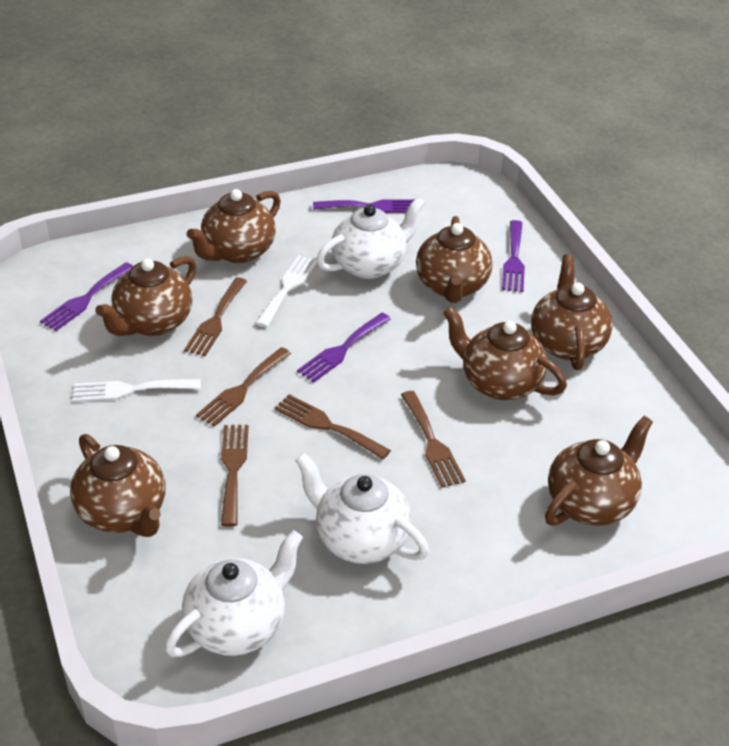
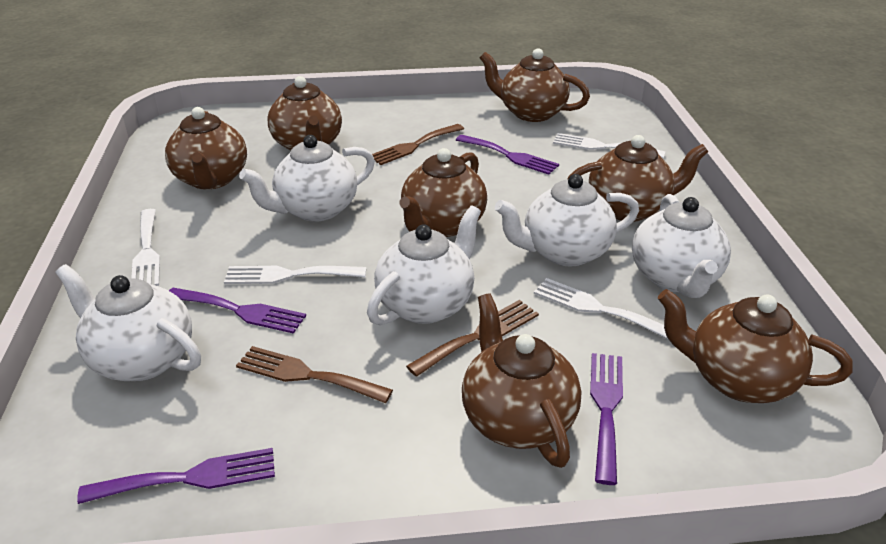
brown fork: [184,277,247,356] [196,347,291,427] [221,425,249,527] [274,394,391,459] [401,391,466,487] = 5 -> [236,346,393,403] [372,124,464,165] [406,300,539,377] = 3
white fork: [73,379,201,402] [256,255,317,327] = 2 -> [131,209,160,286] [224,266,366,284] [534,278,669,340] [553,133,665,158] = 4
white teapot: [165,530,303,657] [295,453,429,564] [316,197,425,279] = 3 -> [55,264,201,381] [239,135,375,222] [367,206,481,325] [495,174,639,267] [632,194,731,298] = 5

